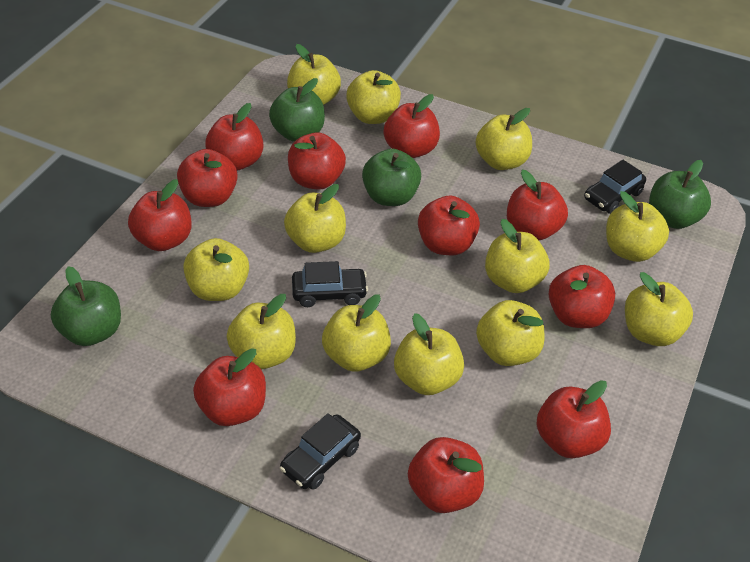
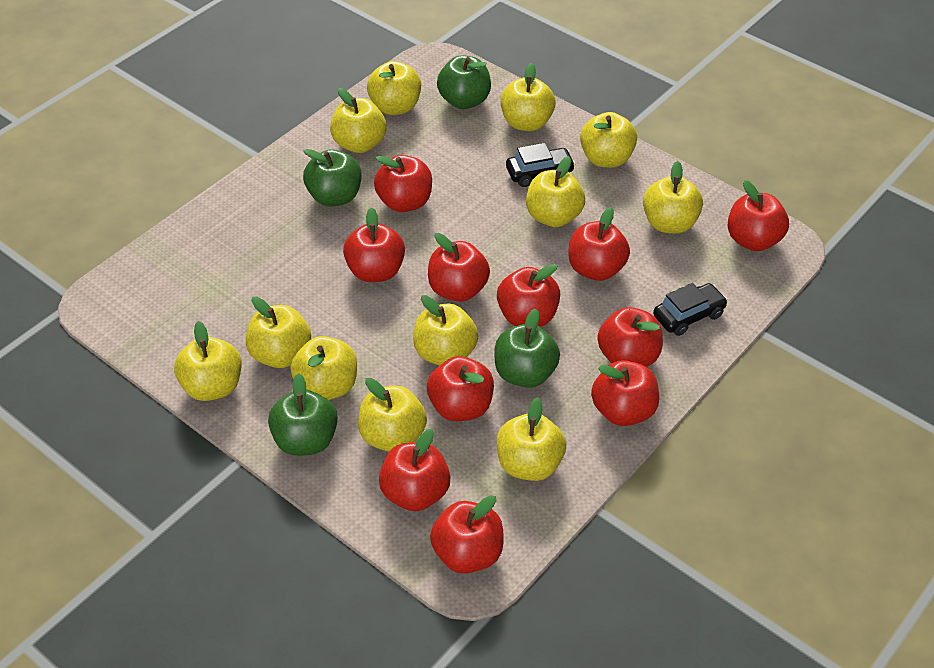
black car: [280,413,361,490] [292,261,368,307] [584,160,646,214] = 3 -> [506,143,575,187] [653,283,728,336] = 2

